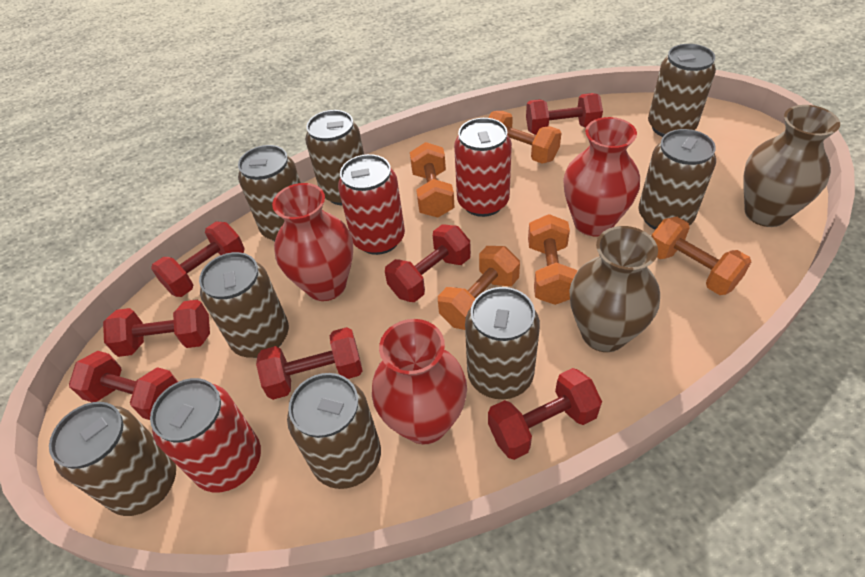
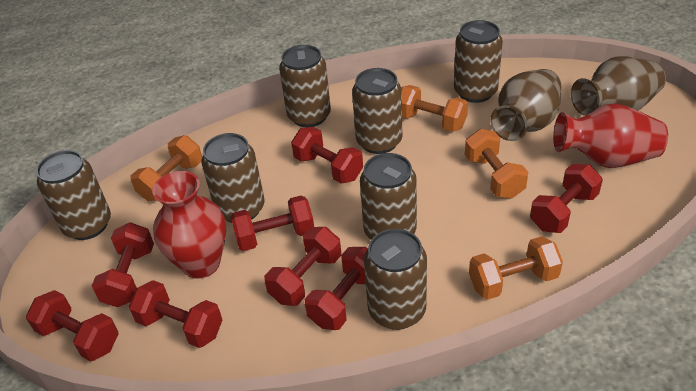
brown can: [49,402,176,516] [199,252,289,358] [238,145,301,241] [287,373,381,489] [305,110,364,205] [465,287,540,399] [638,129,716,230] [648,44,716,137] = 8 -> [36,150,111,240] [201,133,265,223] [279,45,331,127] [352,68,402,154] [360,153,417,240] [364,229,427,330] [454,20,503,103] = 7
orange dumbbell: [410,142,455,217] [438,246,520,330] [488,111,561,164] [528,214,577,305] [651,217,751,295] = 5 -> [130,135,202,201] [401,85,468,132] [465,129,528,199] [469,236,563,300] = 4
red can: [150,378,261,492] [338,154,405,255] [454,118,512,217] = 3 -> none = 0
red dumbbell: [69,351,178,420] [103,300,210,357] [151,222,245,297] [256,327,363,400] [385,224,471,302] [488,368,602,460] [526,93,603,135] = 7 -> [26,290,119,361] [92,222,154,307] [129,280,222,348] [231,195,314,251] [264,227,341,306] [291,127,363,184] [305,247,368,330] [530,164,603,233] = 8
red vase: [272,183,353,301] [372,319,467,444] [563,117,640,236] = 3 -> [152,171,226,279] [553,104,668,168] = 2

